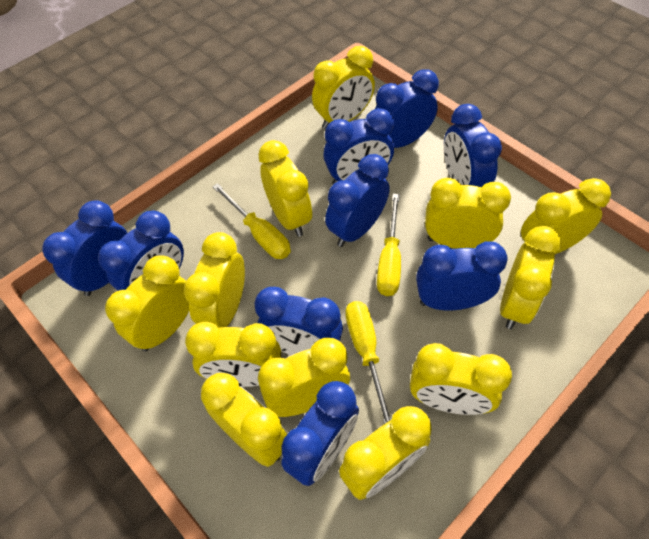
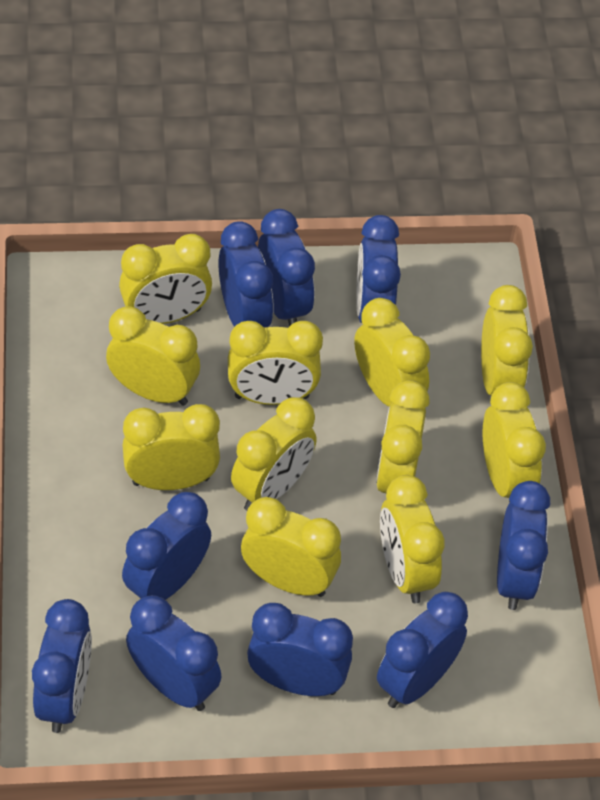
yellow clock: [105,255,189,351] [184,232,245,328] [185,322,281,387] [201,373,287,467] [258,140,312,237] [258,338,350,417] [312,46,375,129] [339,406,432,500] [410,343,512,415] [425,178,511,249] [500,226,561,329] [521,178,611,254] = 12 -> [106,306,200,406] [119,234,212,324] [123,404,220,490] [228,321,323,405] [231,397,317,511] [241,497,341,597] [354,298,430,407] [376,380,430,493] [380,475,445,603] [481,285,533,395] [483,382,546,502] = 11
yellow screwdriver: [212,183,291,259] [346,301,392,424] [377,194,401,296] = 3 -> none = 0

